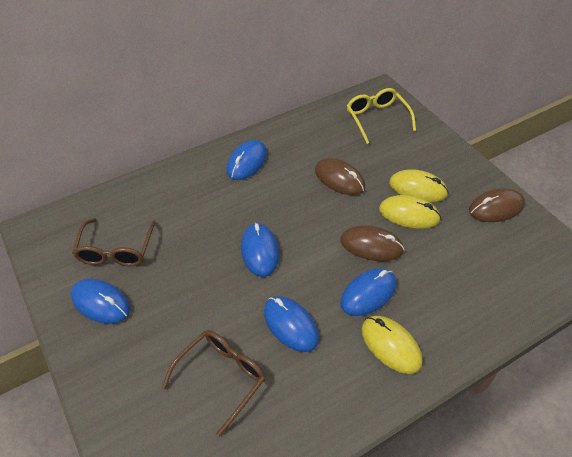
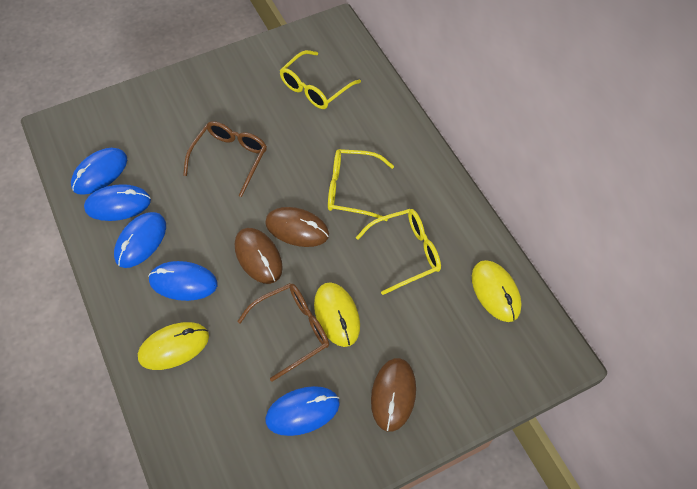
yellow glasses: [347,88,416,144] = 1 -> [280,50,361,109] [328,149,394,221] [356,209,441,295] = 3

